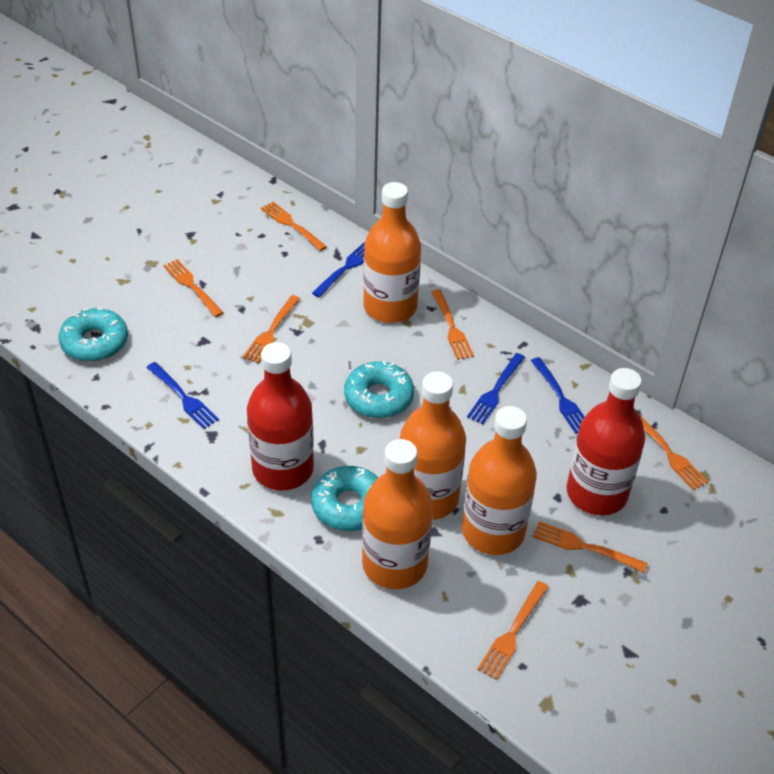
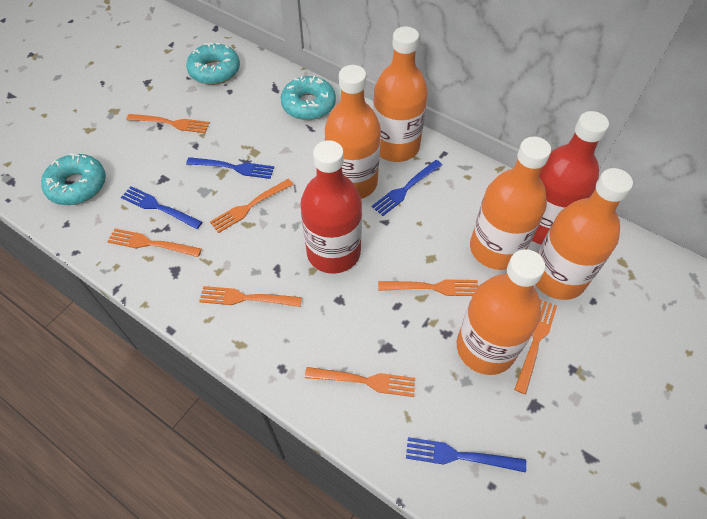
orange bottle: [362,439,433,589] [363,182,421,323] [400,371,466,520] [462,406,537,555] = 4 -> [325,65,381,199] [373,27,428,162] [457,249,545,375] [470,137,551,270] [535,168,633,300] = 5

